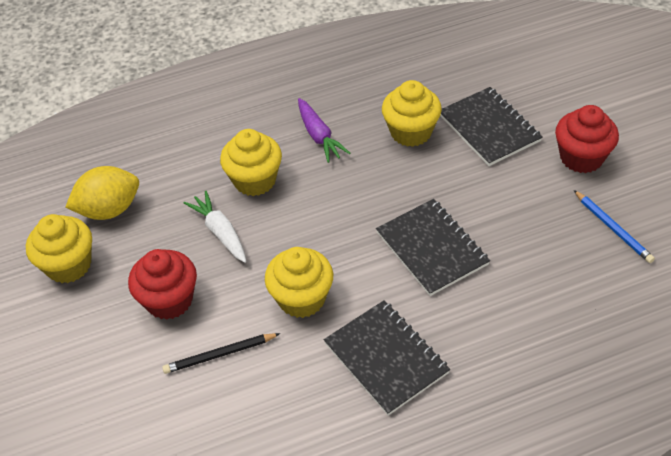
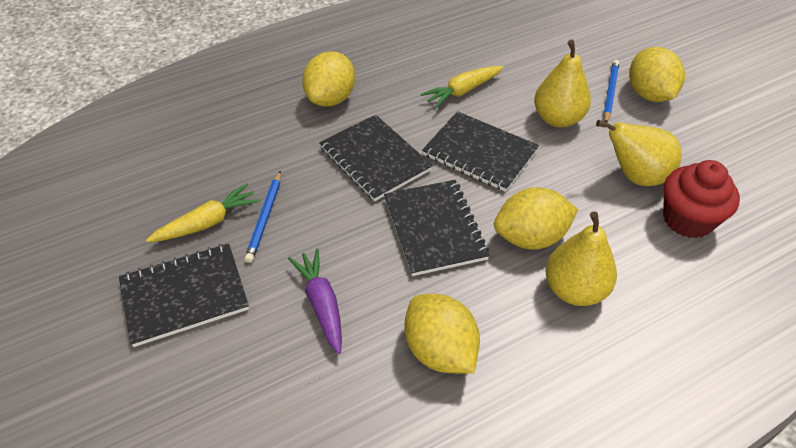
black notebook: [324,300,450,416] [376,199,490,296] [440,87,543,166] = 3 -> [119,243,249,347] [319,115,433,201] [384,180,490,276] [422,111,539,192] = 4
black pencil: [162,333,280,374] = 1 -> none = 0
blue pencil: [574,190,655,263] = 1 -> [244,171,281,263] [603,60,619,122] = 2
red cupcake: [128,249,197,320] [555,105,619,173] = 2 -> [663,160,740,238] = 1
white carrot: [184,191,246,263] = 1 -> none = 0
yellow carrot: none = 0 -> [146,183,260,242] [421,66,503,108] = 2
yellow cupcake: [26,214,92,283] [220,129,282,196] [265,247,333,318] [382,80,442,147] = 4 -> none = 0
yellow lemon: [65,166,139,220] = 1 -> [302,51,355,107] [404,294,480,374] [494,187,578,250] [629,47,685,102] = 4
yellow pear: none = 0 -> [534,40,591,127] [545,211,617,306] [596,120,682,186] = 3

